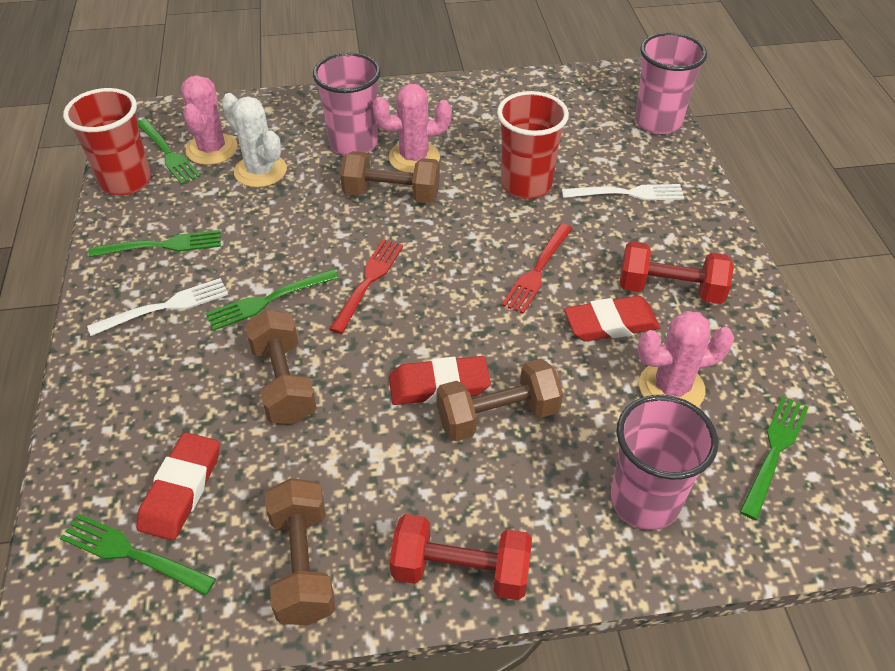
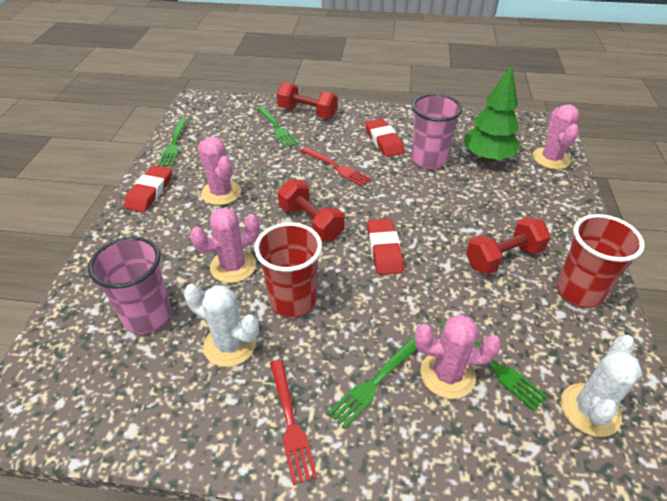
brown dumbbell: [245,310,317,424] [265,478,335,625] [340,151,440,203] [436,359,563,441] = 4 -> none = 0
green fork: [60,514,216,595] [88,230,221,257] [138,119,201,184] [205,269,339,331] [740,396,808,520] = 5 -> [158,118,187,166] [257,106,299,148] [328,337,417,429] [440,320,547,411] = 4
green tree: none = 0 -> [464,65,521,162] = 1
pink cactus: [181,75,238,165] [373,84,452,173] [637,311,734,407] = 3 -> [190,207,260,283] [198,137,241,205] [415,315,502,399] [533,104,579,170] = 4
pink cup: [313,53,381,156] [610,395,718,530] [635,32,707,135] = 3 -> [88,236,171,334] [411,94,462,169] = 2
red dumbbell: [390,514,532,600] [620,241,734,304] = 2 -> [277,82,338,119] [278,179,345,241] [466,217,551,275] = 3
white cactus: [222,93,287,188] = 1 -> [184,284,259,367] [561,335,642,437] = 2
white fork: [87,278,228,336] [562,184,684,200] = 2 -> none = 0

